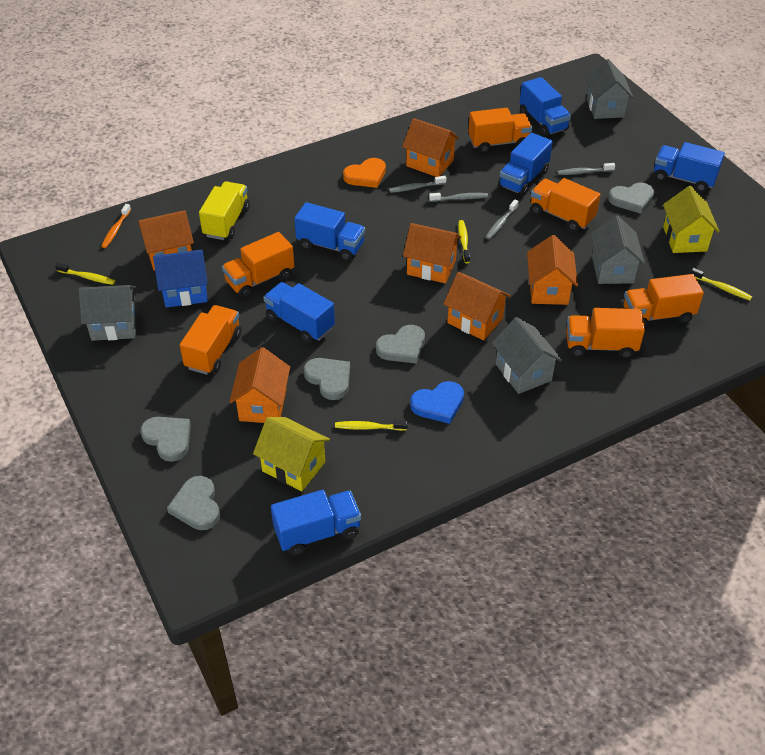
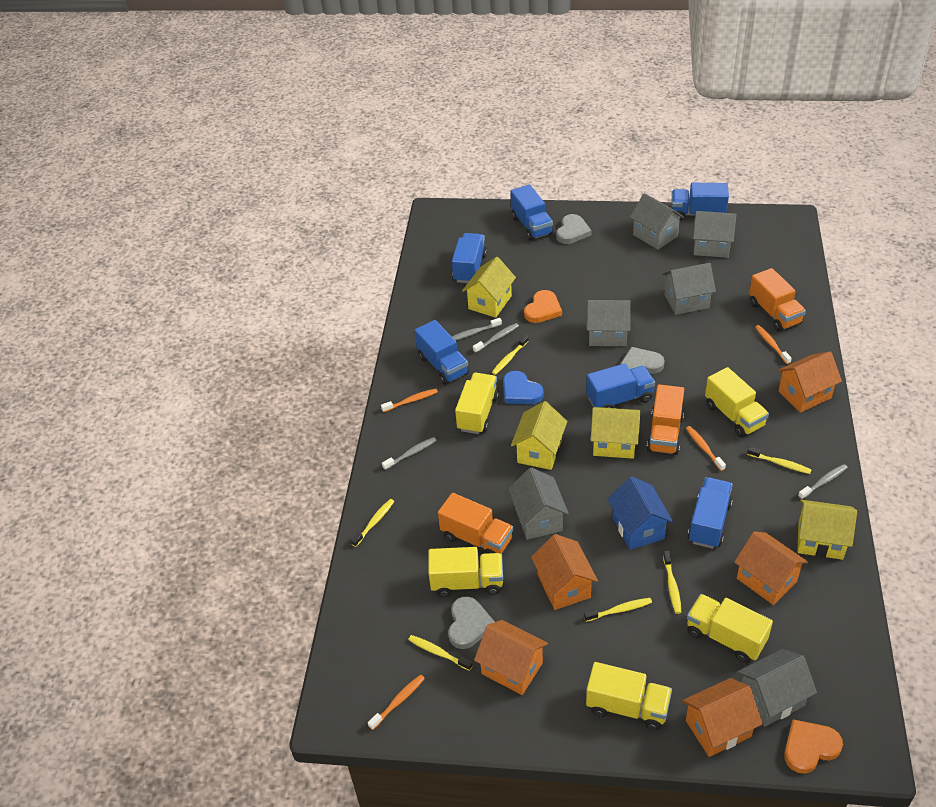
grey heart: [141,417,191,462] [167,476,220,530] [304,358,350,400] [376,325,425,364] [608,183,655,214] = 5 -> [448,596,495,649] [556,214,592,244] [620,347,665,374] = 3
grey house: [79,285,138,341] [492,317,562,394] [585,59,633,119] [591,215,645,284] = 4 -> [508,468,569,540] [587,300,631,346] [630,193,684,250] [662,263,716,315] [693,211,737,258] [737,649,817,727] = 6
orange heart: [343,158,386,188] = 1 -> [524,290,562,323] [784,719,843,774] = 2
orange house: [138,210,194,271] [230,347,290,423] [402,118,459,177] [403,223,461,283] [443,272,511,341] [527,235,578,305] = 6 -> [474,620,548,695] [531,534,598,610] [682,678,763,757] [734,531,808,605] [777,351,842,413] = 5
orange toothbrush: [101,204,131,248] = 1 -> [368,675,425,730] [381,388,438,412] [686,426,726,471] [755,325,792,364] = 4
orange truck: [180,305,241,375] [222,232,294,298] [468,108,532,153] [531,178,601,232] [566,308,645,358] [624,274,704,327] = 6 -> [438,493,513,554] [647,384,684,455] [749,268,806,332] = 3
yellow house: [253,417,330,491] [663,186,720,253] = 2 -> [462,257,516,318] [511,401,567,470] [591,407,640,459] [797,500,857,560] = 4
yellow toothbrush: [55,263,115,285] [335,420,408,431] [458,220,470,263] [690,268,752,300] = 4 -> [351,499,395,547] [408,635,472,671] [492,335,528,375] [584,598,652,622] [663,551,681,614] [747,447,812,474] = 6
yellow truck: [199,181,250,240] = 1 -> [428,547,503,597] [455,373,499,434] [586,662,672,730] [687,594,773,663] [705,367,769,437] = 5

